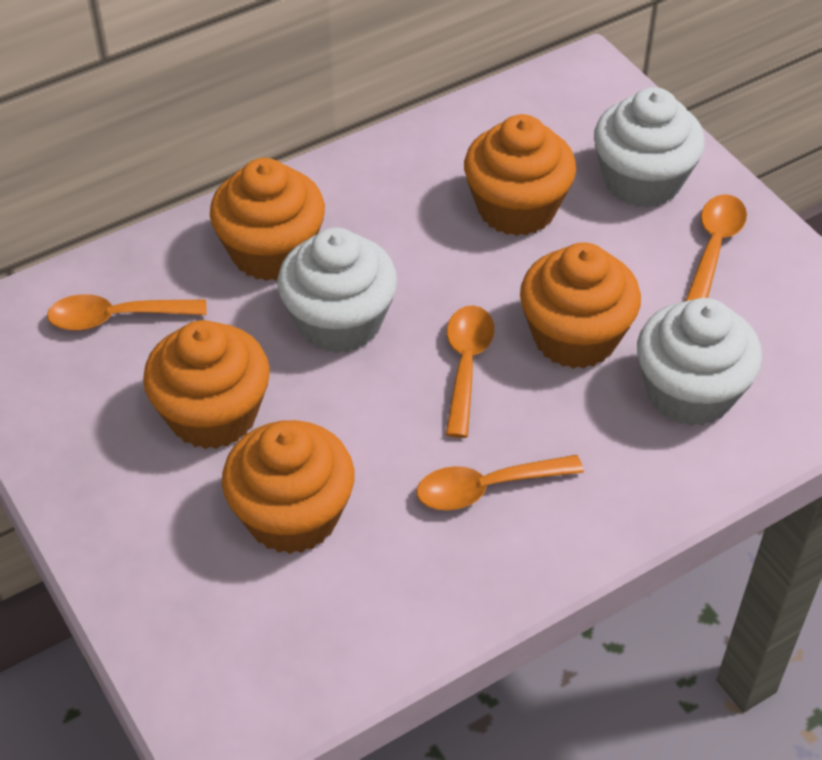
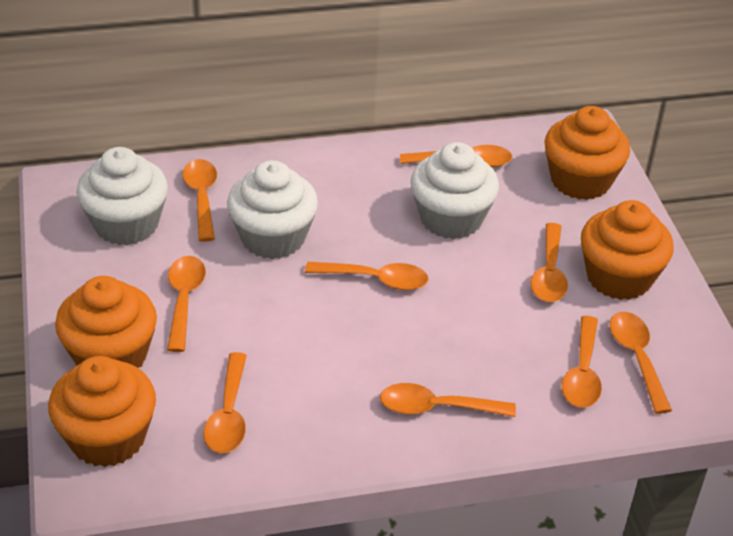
orange cupcake: [143,320,270,449] [210,158,325,281] [222,420,354,554] [464,114,576,236] [520,242,641,369] = 5 -> [48,356,156,467] [55,276,157,368] [545,106,630,200] [581,200,674,300] = 4
orange spoon: [47,294,207,331] [416,455,584,511] [446,306,494,438] [685,194,747,301] = 4 -> [167,256,206,352] [183,159,217,242] [204,352,247,453] [305,262,428,290] [380,383,516,417] [400,145,512,167] [531,223,568,302] [562,316,602,408] [610,312,672,414] = 9

